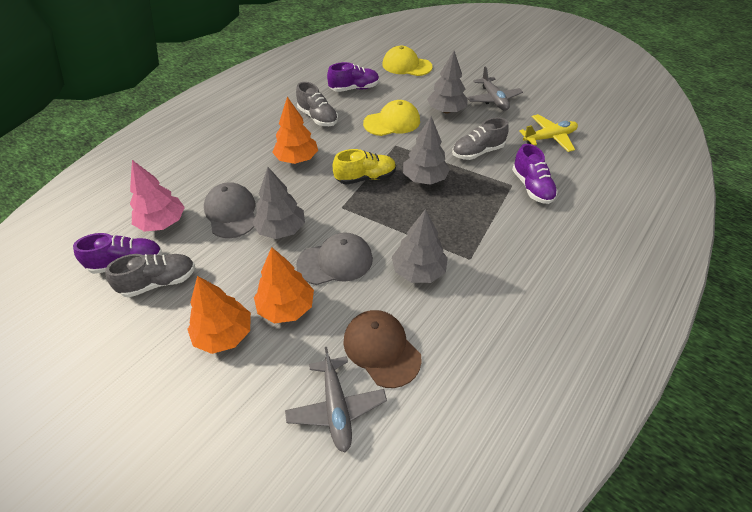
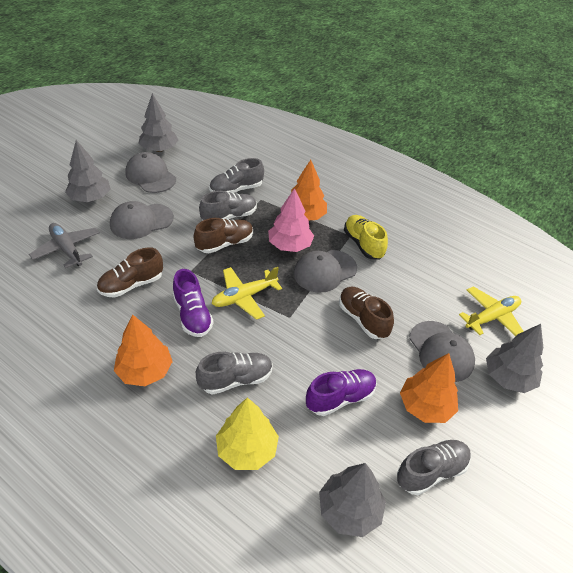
brown cap: [343,310,422,388] = 1 -> none = 0
brown shoe: none = 0 -> [97,247,163,297] [193,218,253,253] [339,287,394,339] = 3
grey cap: [204,182,256,238] [296,232,373,285] = 2 -> [110,201,174,239] [125,152,176,193] [294,250,357,293] [409,321,475,382] = 4
grey plane: [285,347,387,452] [467,66,523,110] = 2 -> [29,223,100,268] = 1
grey shoe: [105,254,195,298] [296,82,338,126] [452,117,509,160] = 3 -> [196,352,273,395] [199,191,257,220] [209,158,264,193] [397,439,471,495] = 4
purple shoe: [73,233,162,274] [327,62,379,92] [512,144,558,204] = 3 -> [173,269,214,337] [306,369,377,416] = 2
yellow cap: [363,100,420,136] [383,46,433,76] = 2 -> none = 0
yellow plane: [519,114,578,152] = 1 -> [211,267,282,320] [459,286,524,336] = 2
yellow tree: none = 0 -> [216,397,279,470] = 1

